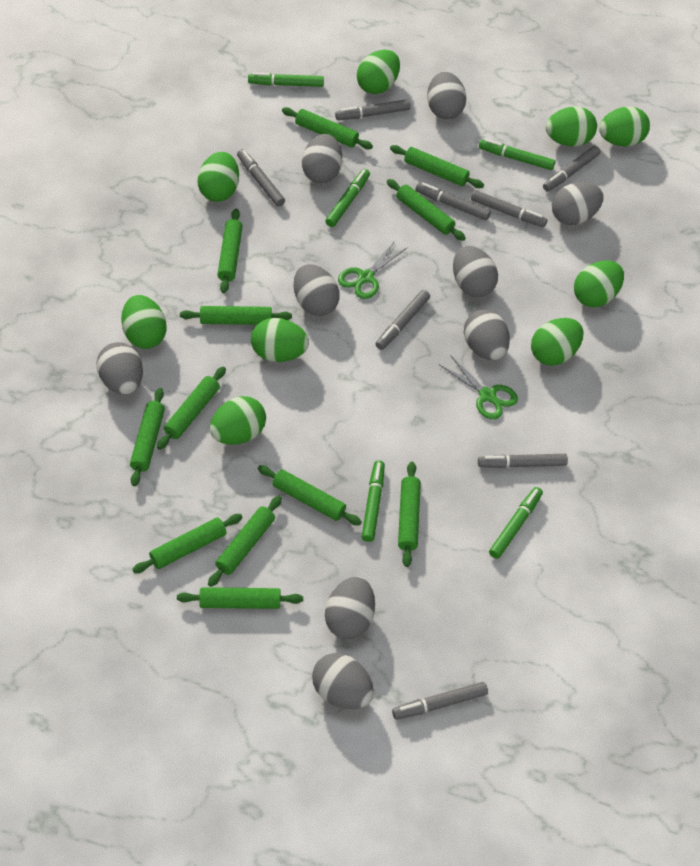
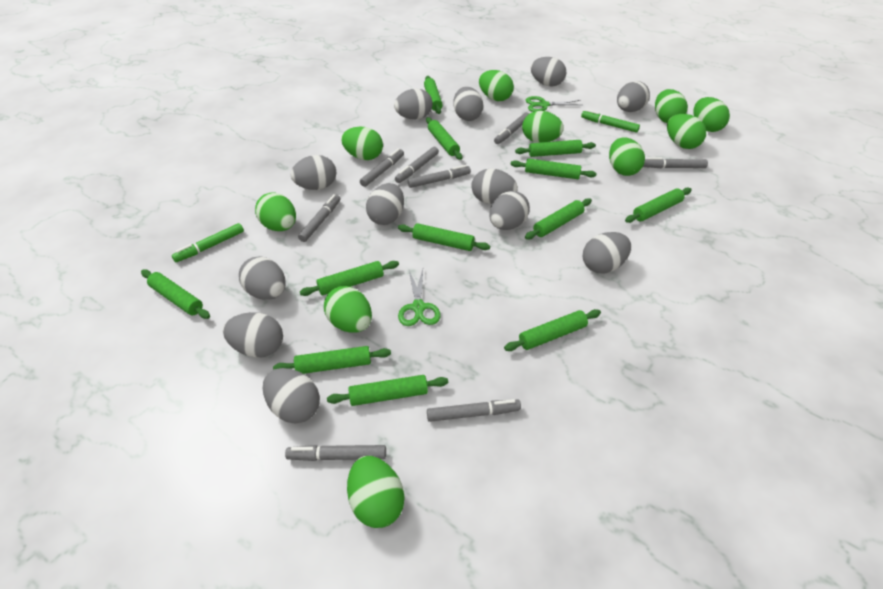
green egg: [121,295,167,349] [198,152,239,202] [210,396,266,445] [251,318,309,362] [357,50,400,94] [531,318,584,366] [545,107,597,147] [574,260,624,307] [599,107,650,147] = 9 -> [255,193,296,231] [324,286,372,333] [341,127,383,160] [347,456,404,528] [479,70,514,101] [522,111,564,143] [609,137,645,176] [655,89,688,123] [667,114,706,149] [693,97,730,132] = 10
green marker: [248,72,324,87] [325,169,370,227] [362,460,385,542] [479,139,555,170] [489,487,543,559] = 5 -> [172,223,244,262] [581,110,640,133] = 2
grey egg: [97,342,143,395] [294,264,340,316] [302,134,342,183] [312,653,374,709] [325,577,375,639] [427,72,467,120] [453,246,498,297] [464,309,510,360] [552,182,603,225] = 9 -> [223,312,283,358] [239,256,286,300] [263,368,320,423] [291,155,336,190] [366,183,404,225] [394,89,433,119] [453,87,483,121] [471,168,518,204] [489,191,530,230] [530,57,566,86] [583,232,631,273] [617,81,650,112] = 12

